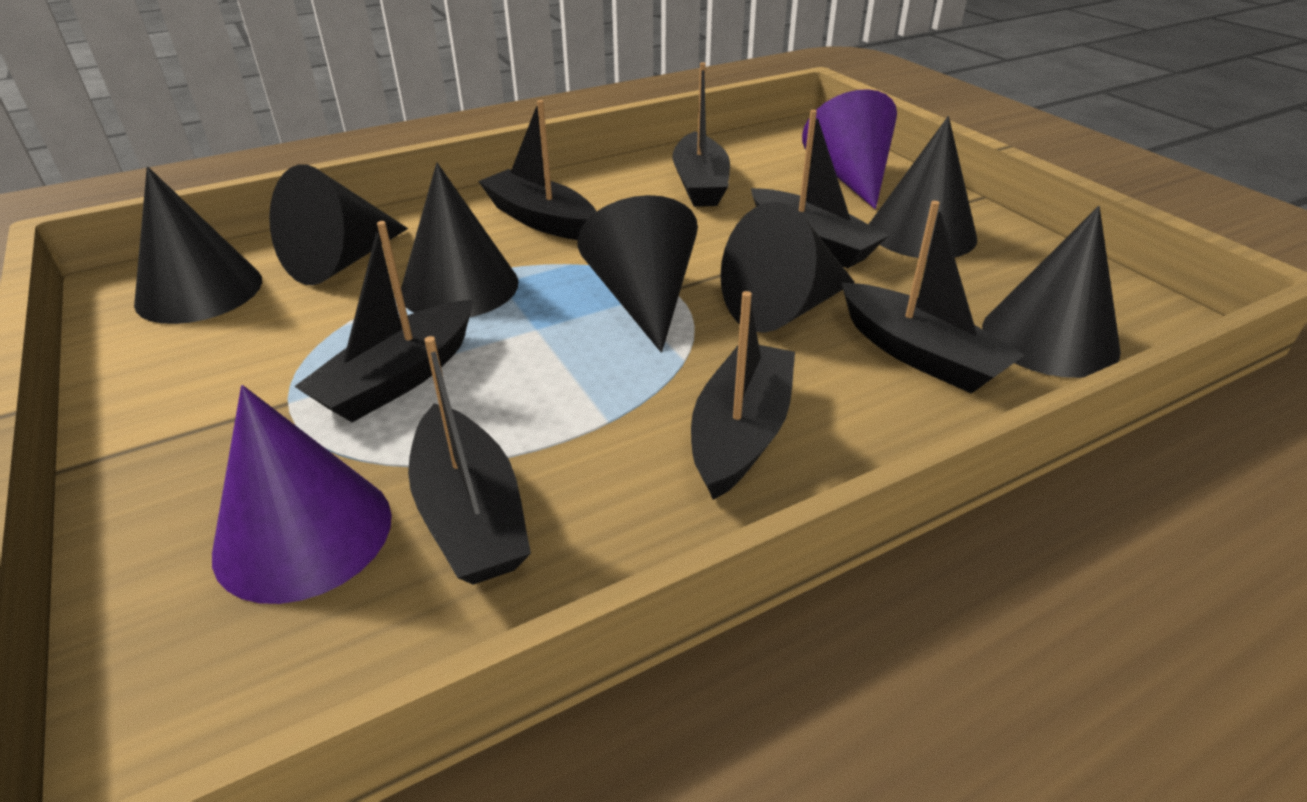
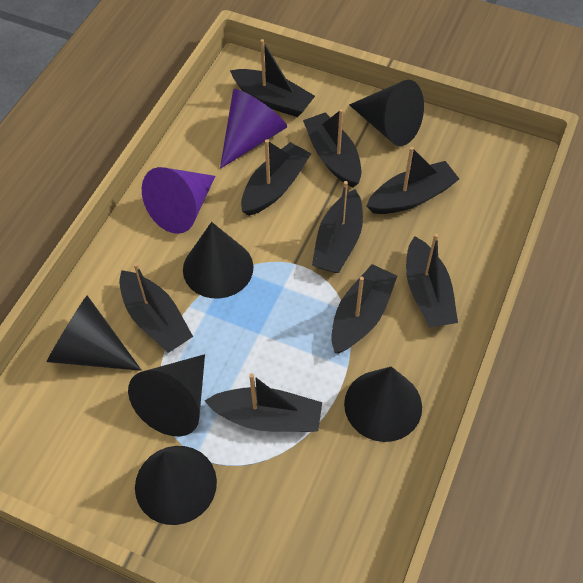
black boat: [294,221,473,422] [408,336,531,585] [478,100,596,240] [672,62,730,207] [691,291,795,500] [751,110,888,268] [841,201,1025,394] = 7 -> [119,263,193,353] [205,374,322,432] [230,39,315,117] [241,139,312,216] [303,109,361,187] [312,181,363,273] [331,264,397,353] [366,147,459,214] [406,234,458,328] = 9
black cone: [134,167,262,324] [269,164,408,285] [401,163,518,317] [577,195,698,353] [720,202,855,333] [869,116,977,258] [982,206,1121,378] = 7 -> [47,295,142,371] [128,354,205,436] [135,446,217,525] [183,222,253,299] [344,366,422,442] [349,80,424,146] = 6

